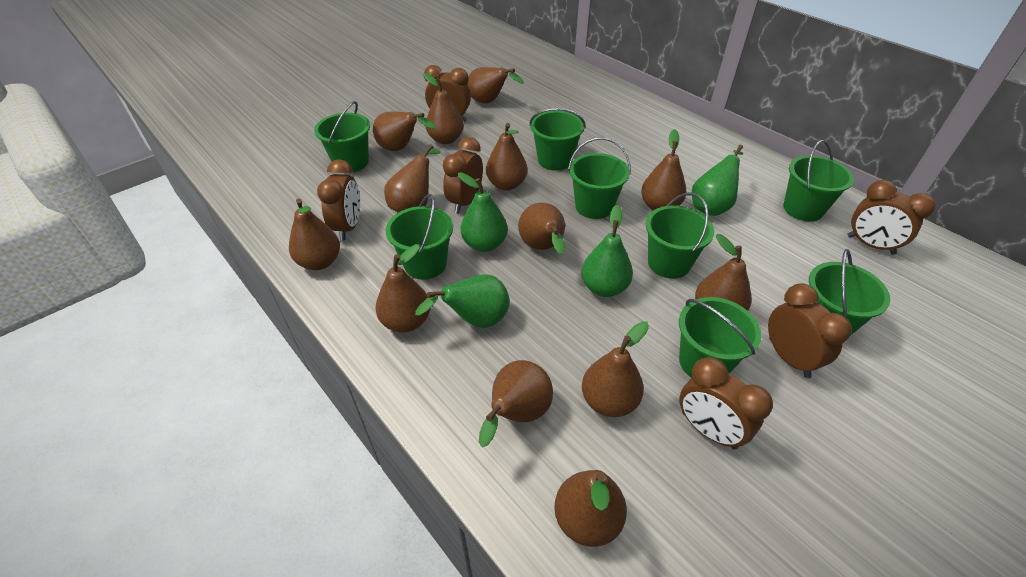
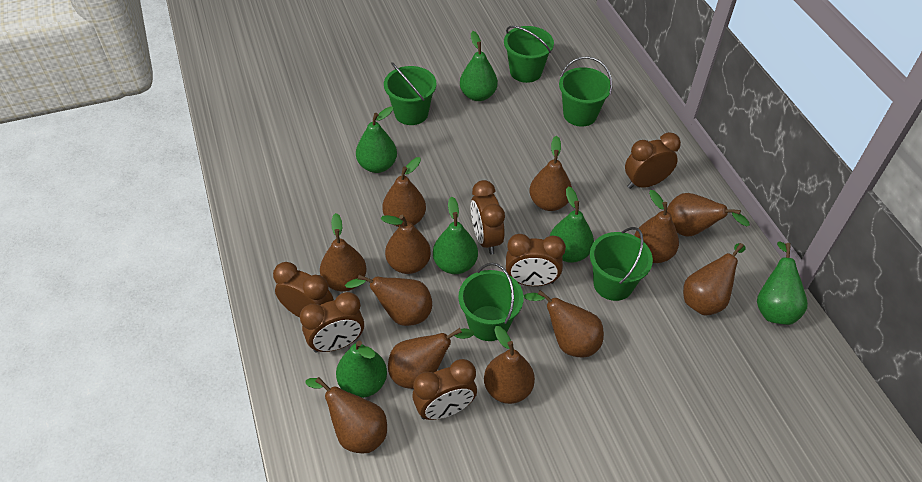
brown pear: [289,199,340,270] [373,112,436,151] [376,244,430,333] [384,144,441,213] [423,73,464,144] [467,67,524,103] [479,360,553,447] [486,123,528,191] [518,203,565,254] [554,470,627,547] [582,321,649,417] [641,129,687,210] [695,234,751,311] = 13 -> [305,377,387,453] [320,213,367,292] [345,275,432,326] [380,215,431,274] [382,157,426,227] [388,328,474,389] [484,326,535,404] [524,290,604,357] [529,136,572,211] [634,190,679,263] [667,193,750,237] [683,243,745,316] = 12
green bucket: [314,101,370,172] [386,194,453,280] [529,108,586,170] [568,137,631,219] [646,192,714,279] [679,297,762,378] [783,140,854,221] [809,249,890,336] = 8 -> [384,62,437,125] [458,263,524,341] [504,26,554,83] [559,56,612,127] [590,227,653,301] = 5
green pear: [415,274,510,328] [458,172,508,252] [581,204,633,297] [692,145,743,216] = 4 -> [336,341,387,398] [356,106,397,173] [433,197,478,274] [460,31,498,101] [550,186,594,263] [757,241,808,325] = 6

